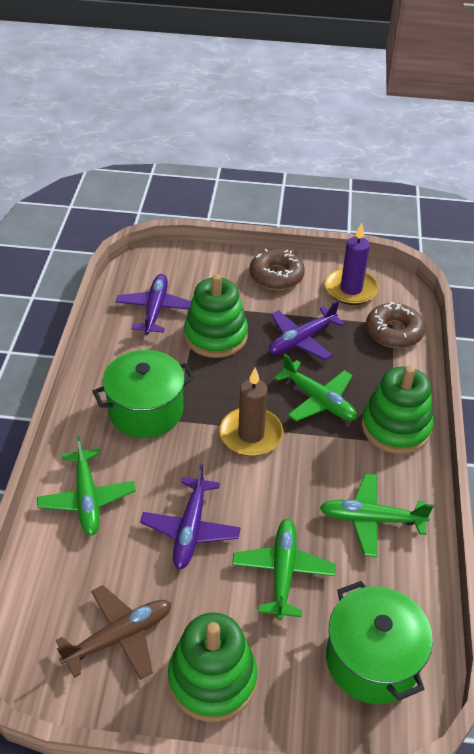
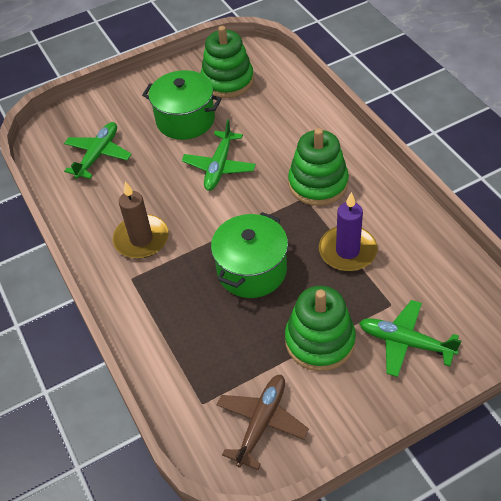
brown donut: [249,249,305,290] [366,302,425,348] = 2 -> none = 0
green plane: [37,436,136,536] [232,519,336,620] [274,354,357,421] [319,474,433,557] = 4 -> [64,122,132,179] [182,119,256,191] [359,300,462,377] = 3
purple plane: [116,274,191,335] [140,464,241,569] [268,300,345,360] = 3 -> none = 0

